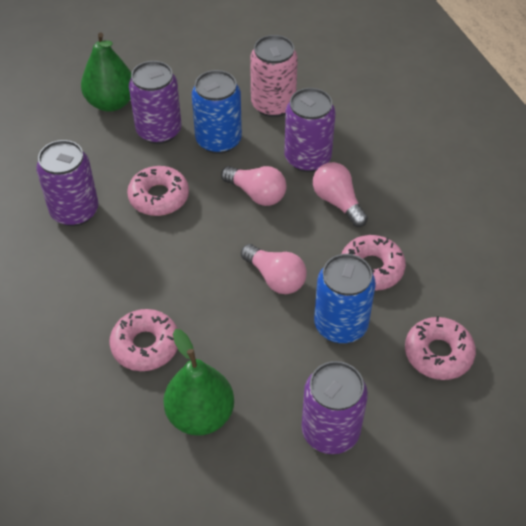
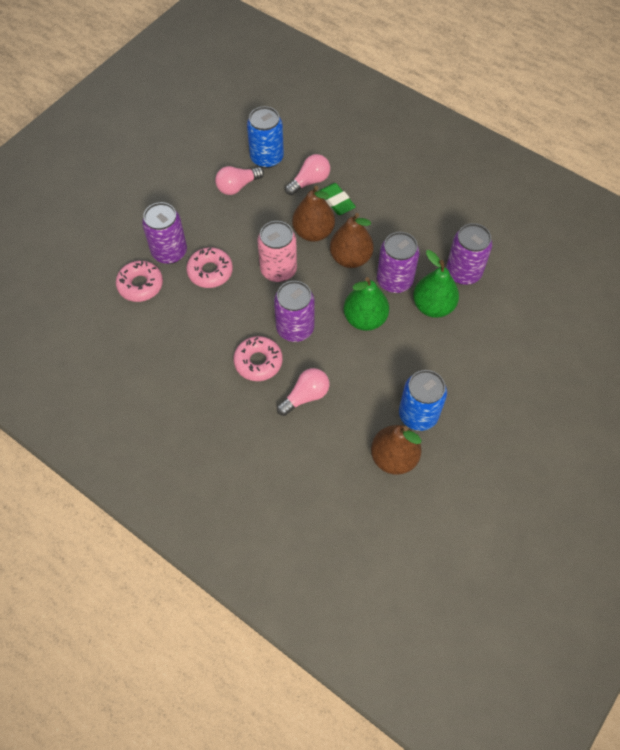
brown pear: none = 0 -> [292,186,335,242] [330,213,374,268] [371,425,422,475] = 3
green eraser: none = 0 -> [319,183,356,215] = 1
pink donut: [110,309,178,371] [127,166,189,216] [342,235,406,291] [405,316,476,380] = 4 -> [116,260,163,302] [186,247,233,288] [234,336,283,381] = 3

